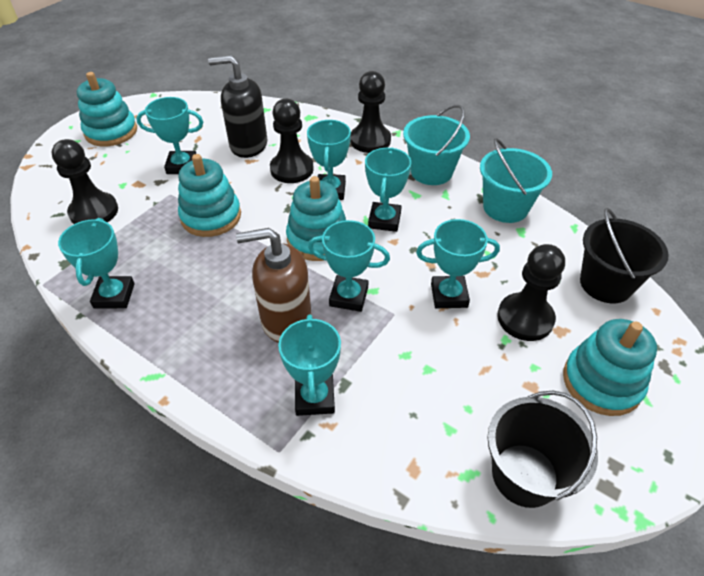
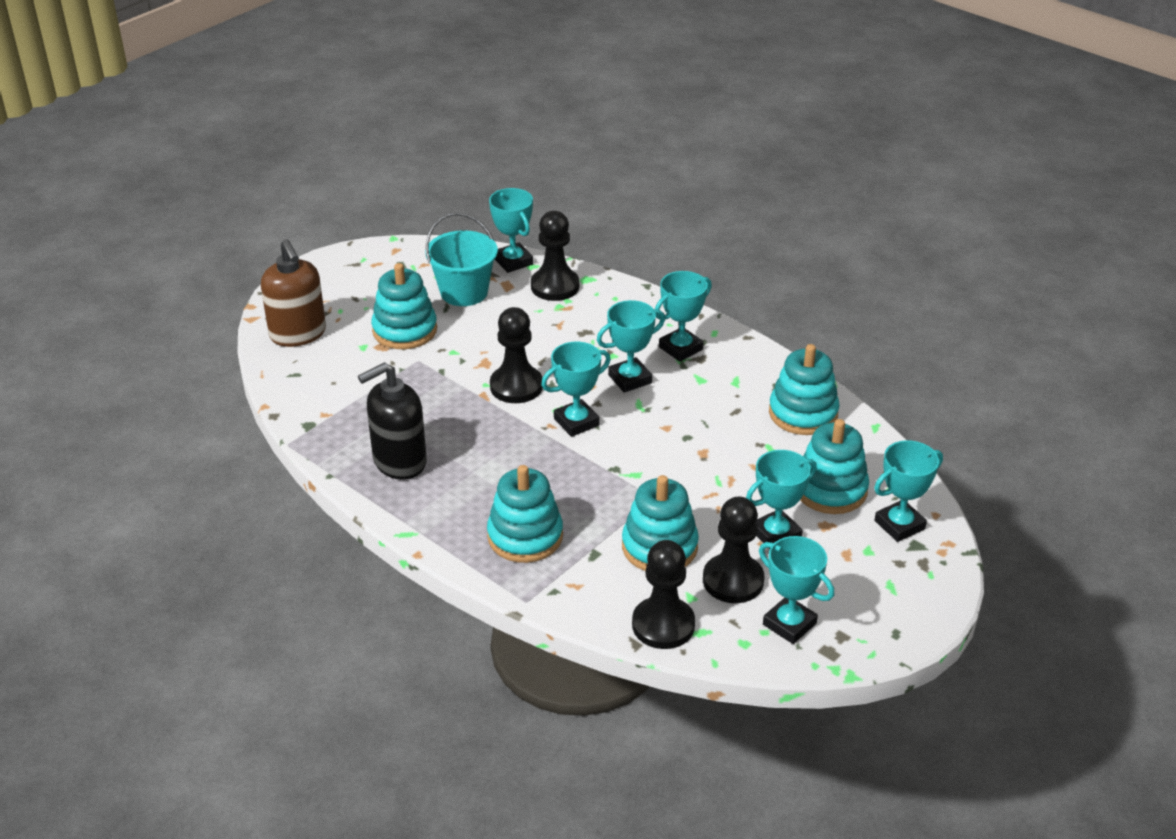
black bucket: [487,391,598,508] [580,208,669,303] = 2 -> none = 0
turquoise bucket: [403,105,470,185] [480,138,552,223] = 2 -> [426,213,498,306] = 1
turquoise stacking toy: [77,72,137,146] [178,154,241,237] [286,176,346,261] [563,319,657,416] = 4 -> [371,263,437,349] [487,465,563,563] [622,475,699,571] [769,344,839,435] [800,419,869,514] = 5

